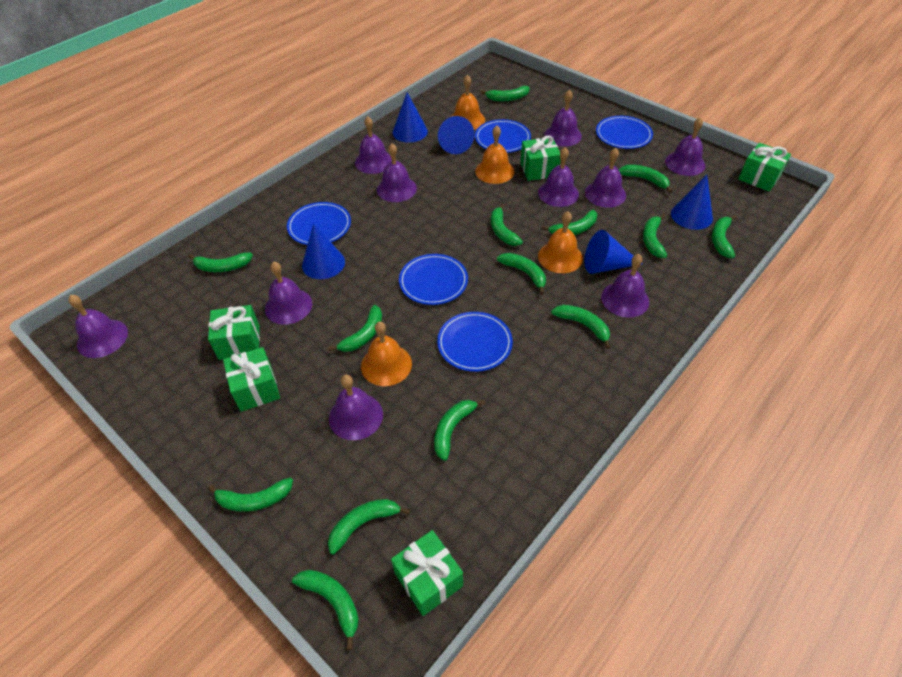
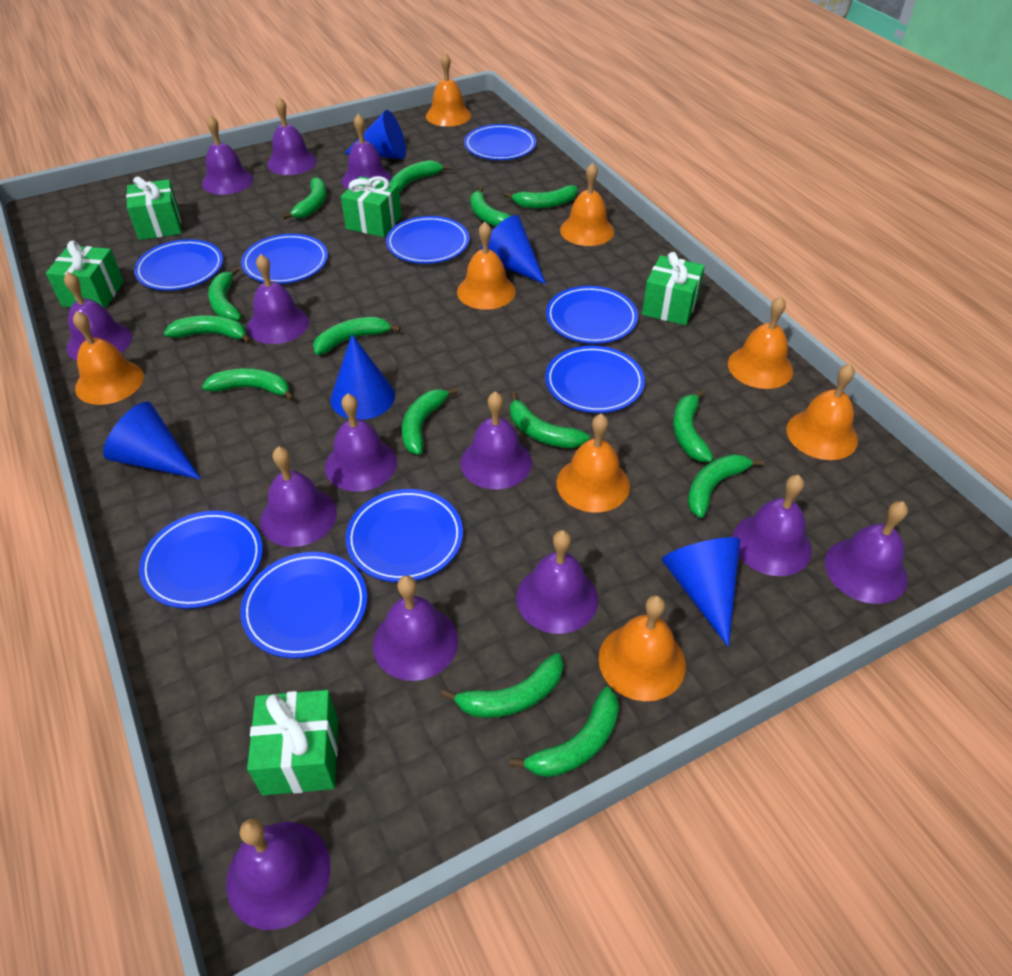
blue plate: [287,202,351,245] [399,254,468,305] [437,312,513,372] [475,119,531,153] [596,116,653,149] = 5 -> [134,239,223,290] [139,511,263,609] [240,552,367,658] [241,234,328,284] [345,489,463,582] [386,216,470,264] [464,124,536,160] [545,346,645,413] [546,286,638,344] = 9
orange bell: [361,322,412,386] [451,75,485,130] [475,126,514,184] [538,211,583,273] = 4 -> [73,311,144,405] [426,53,471,127] [457,222,516,310] [556,414,630,513] [560,163,614,246] [598,595,686,701] [728,296,793,389] [786,364,858,460] = 8
purple bell: [68,295,128,358] [265,261,312,325] [329,375,383,440] [355,116,392,174] [377,143,417,202] [538,147,579,207] [544,89,582,146] [585,148,626,207] [601,254,649,318] [665,117,705,176] = 10 -> [64,272,132,361] [202,115,253,195] [226,819,331,930] [247,254,309,344] [260,446,337,547] [267,97,317,175] [325,393,397,491] [342,114,392,189] [373,576,458,681] [460,391,532,489] [516,530,598,634] [732,475,812,576] [825,501,908,604] = 13

